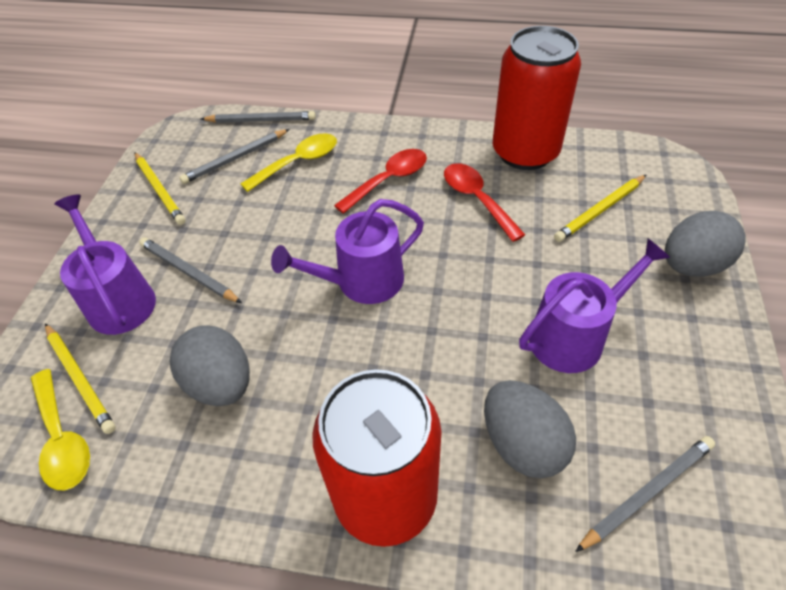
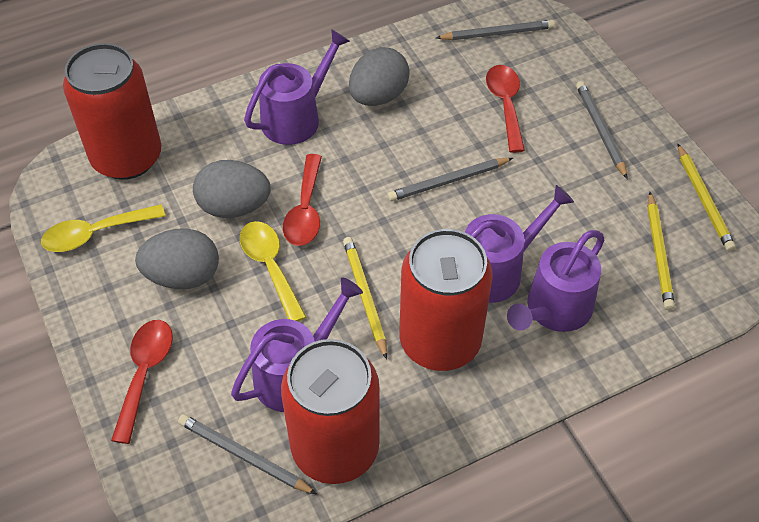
purple watering can: [54,194,156,335] [271,199,424,304] [519,239,670,373] = 3 -> [231,277,363,412] [244,29,350,145] [465,185,574,303] [507,230,604,332] = 4
red can: [312,369,442,547] [493,26,581,170] = 2 -> [63,43,161,180] [281,339,380,484] [399,229,493,371] = 3
red spoon: [334,149,427,214] [444,163,525,242] = 2 -> [111,320,173,444] [283,154,322,246] [486,65,525,153] = 3

